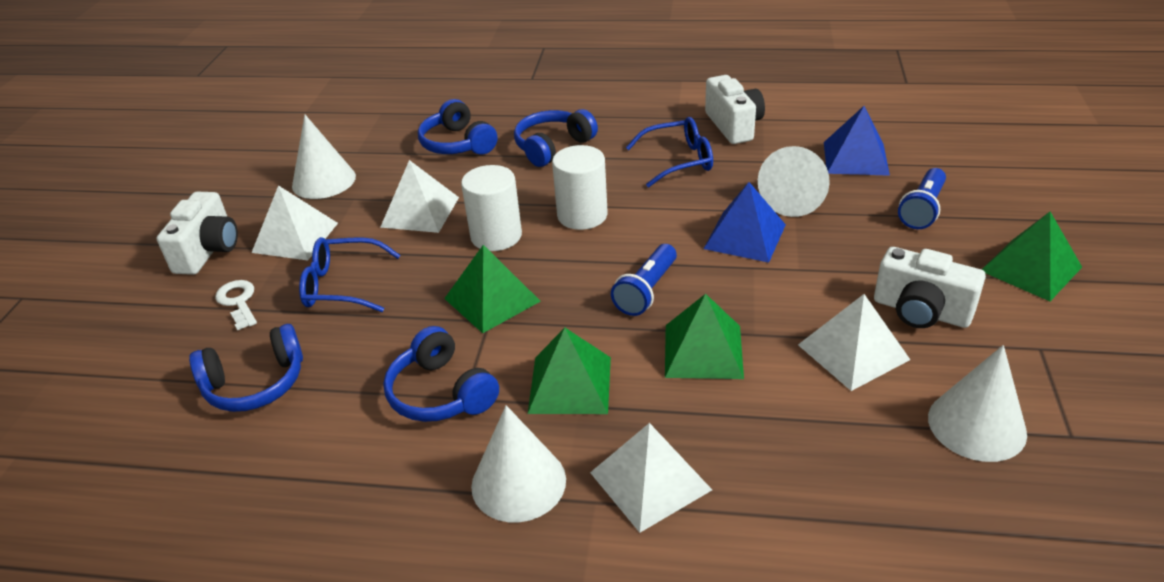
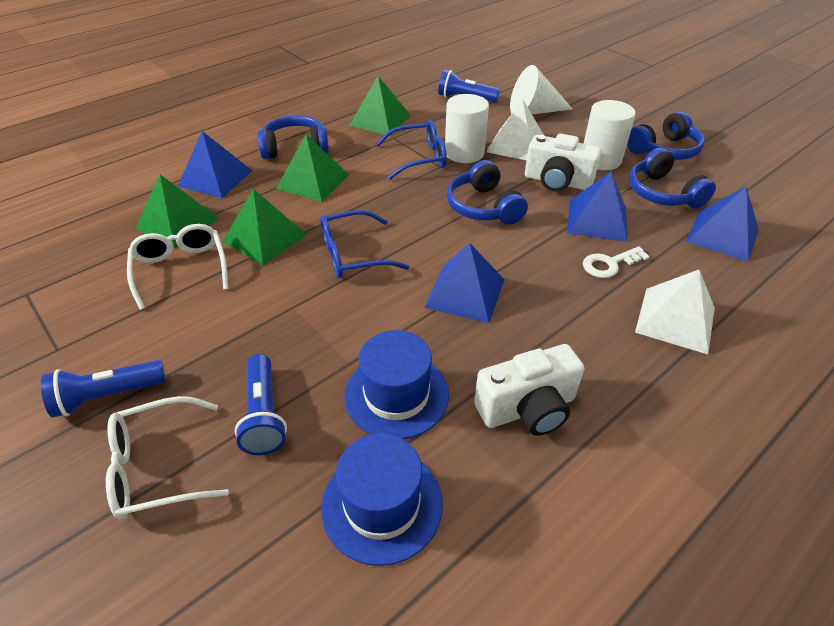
blue flashlight: [611,244,677,316] [898,168,946,229] = 2 -> [41,360,166,418] [235,354,287,455] [438,70,500,102] = 3
blue hat: none = 0 -> [321,433,443,566] [344,330,449,439] = 2
blue pyramid: [704,182,786,263] [824,106,890,176] = 2 -> [178,131,252,198] [424,243,505,323] [567,171,628,242] [686,186,759,262] = 4
white camera: [157,192,238,275] [705,75,765,144] [874,247,986,328] = 3 -> [474,344,584,436] [525,133,601,191] = 2
white cone: [292,115,356,199] [471,405,566,522] [758,146,830,217] [928,345,1027,462] = 4 -> [510,65,572,114] = 1
white glasses: none = 0 -> [106,396,229,520] [127,224,229,310] = 2
white pyramid: [251,185,338,260] [380,160,459,233] [590,423,712,533] [798,294,910,391] = 4 -> [486,99,544,160] [635,270,715,354] = 2

